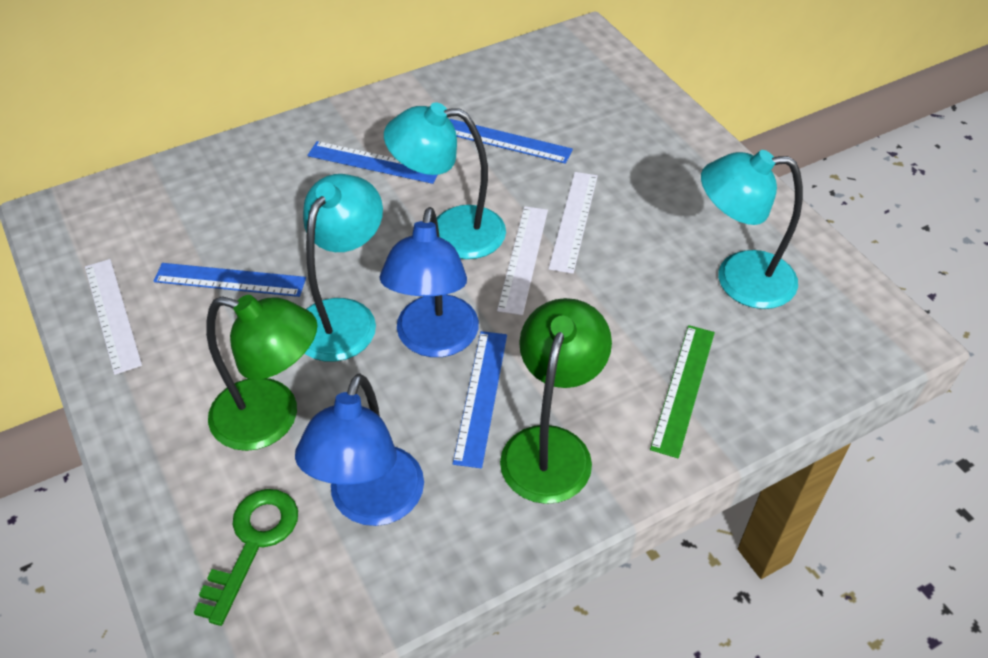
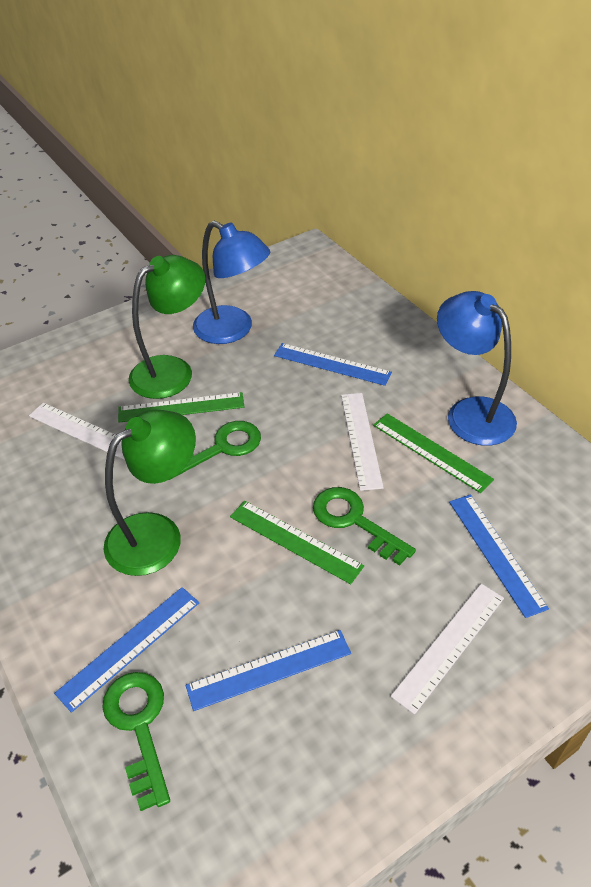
green key: [194,489,298,626] = 1 -> [102,672,170,811] [170,421,261,480] [313,487,416,566] = 3
green ruler: [650,325,715,458] = 1 -> [118,392,244,423] [230,501,364,584] [373,413,494,493] = 3
turquoise lamp: [303,174,383,362] [384,103,506,259] [701,150,803,309] = 3 -> none = 0

